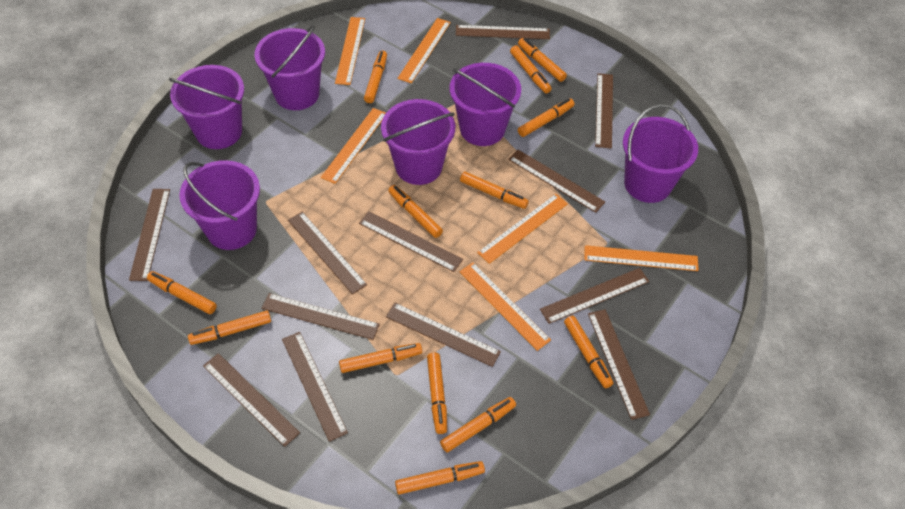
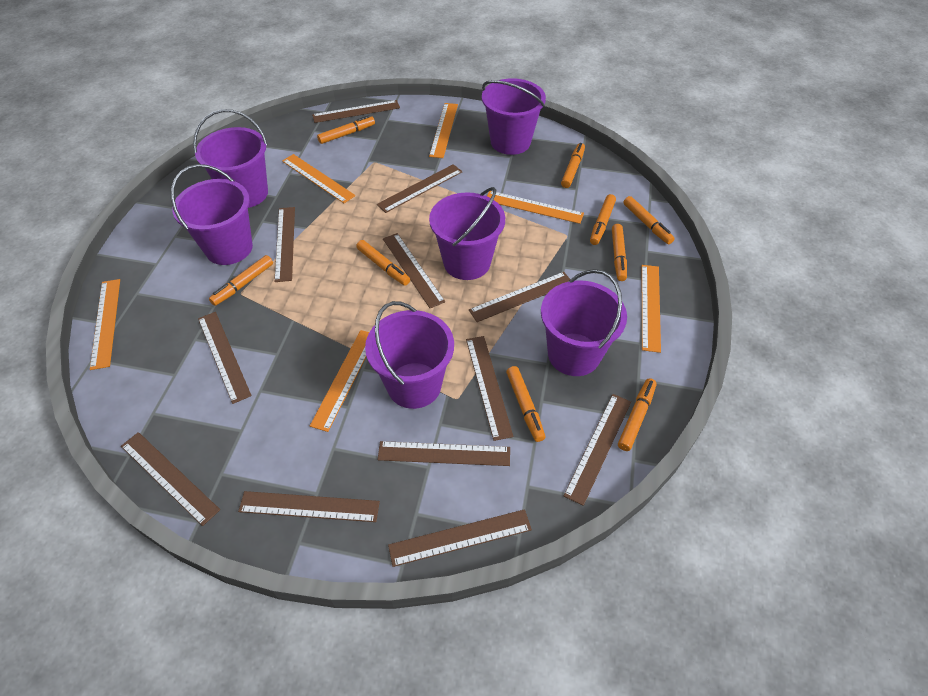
orange marker: [147,271,217,314] [188,311,271,345] [339,343,422,373] [364,51,387,103] [388,185,443,238] [395,461,485,495] [427,352,447,434] [440,397,516,452] [460,172,529,209] [510,45,552,94] [518,38,567,82] [518,99,575,137] [564,316,614,388] = 13 -> [209,255,273,306] [317,115,375,144] [356,240,410,286] [506,366,546,442] [561,143,585,188] [590,194,616,245] [612,224,627,281] [618,378,657,451] [623,196,675,244] = 9

